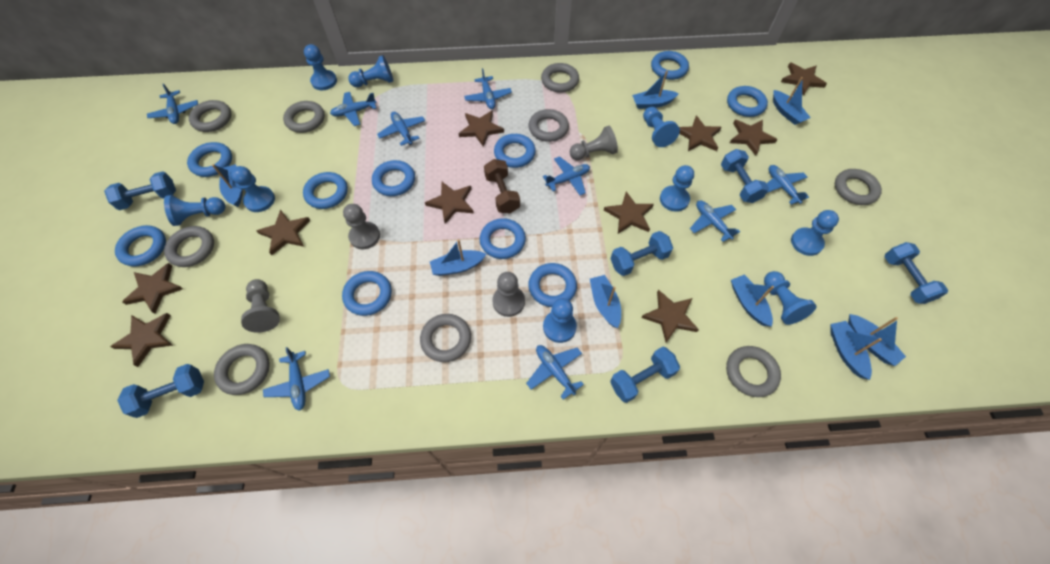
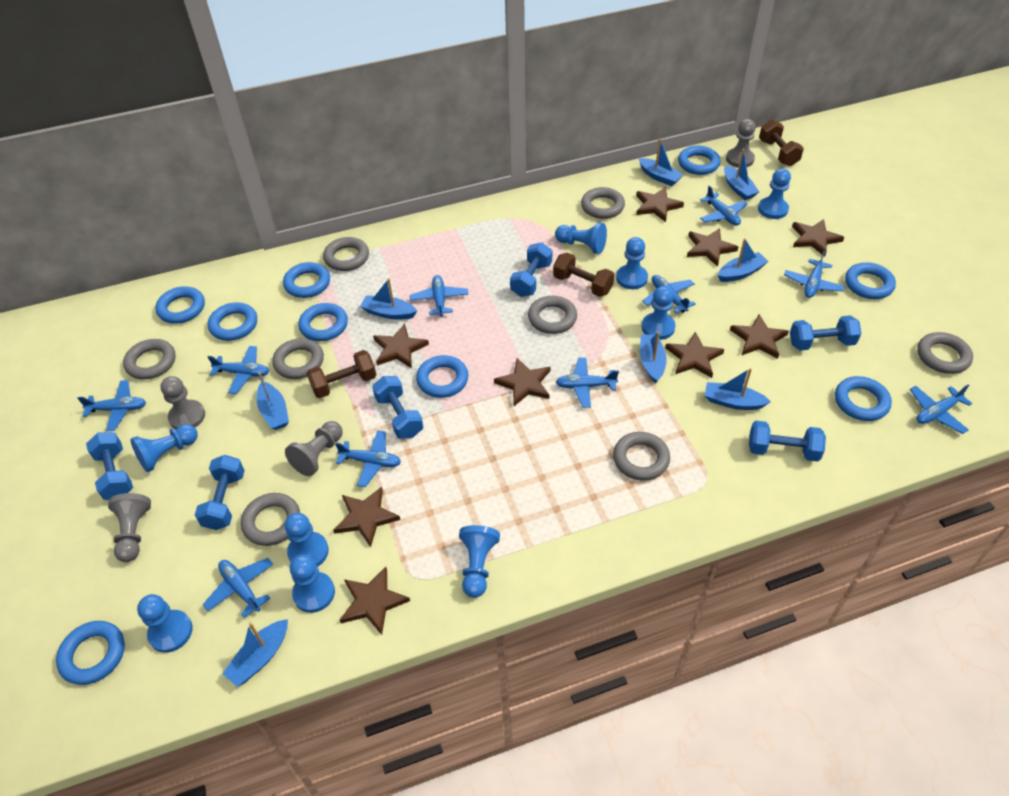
blue plane: [147,84,198,124] [263,347,330,411] [330,92,377,126] [377,112,425,146] [464,68,512,109] [526,345,584,400] [543,156,590,195] [690,201,740,242] [766,165,809,205] = 9 -> [77,380,146,432] [203,558,273,618] [208,346,269,394] [335,430,401,487] [410,275,468,317] [556,358,619,408] [642,275,696,313] [700,185,748,226] [784,251,845,298] [910,384,972,434] = 10
blue ring: [115,225,166,267] [187,142,232,177] [303,172,348,209] [342,271,392,316] [372,160,415,196] [479,218,526,259] [494,134,536,168] [528,263,577,307] [651,51,689,80] [727,86,768,117] = 10 -> [56,621,125,685] [156,286,205,323] [208,303,257,341] [283,262,330,298] [298,303,348,341] [416,355,468,398] [678,146,720,175] [835,376,892,421] [845,262,896,299] = 9
brown dumbbell: [484,159,520,214] = 1 -> [307,350,376,398] [553,253,614,297] [759,120,804,166] = 3
brown star: [110,313,173,367] [122,263,183,314] [256,210,310,255] [425,182,474,224] [458,110,504,147] [604,192,654,234] [641,290,699,342] [679,115,722,151] [730,120,778,156] [781,62,827,96] = 10 -> [333,487,400,547] [340,567,410,635] [373,324,429,368] [494,358,551,406] [636,187,684,222] [665,332,724,378] [687,228,738,267] [730,314,789,359] [792,219,844,257] = 9
grey ring: [164,226,214,267] [189,100,231,132] [214,344,270,395] [283,101,325,133] [420,314,471,362] [529,109,569,142] [541,63,579,93] [726,346,781,397] [835,169,882,205] = 9 -> [123,339,176,380] [241,493,300,546] [272,338,324,379] [323,237,369,271] [528,296,577,334] [581,187,625,219] [613,432,670,481] [917,332,973,374] = 8

